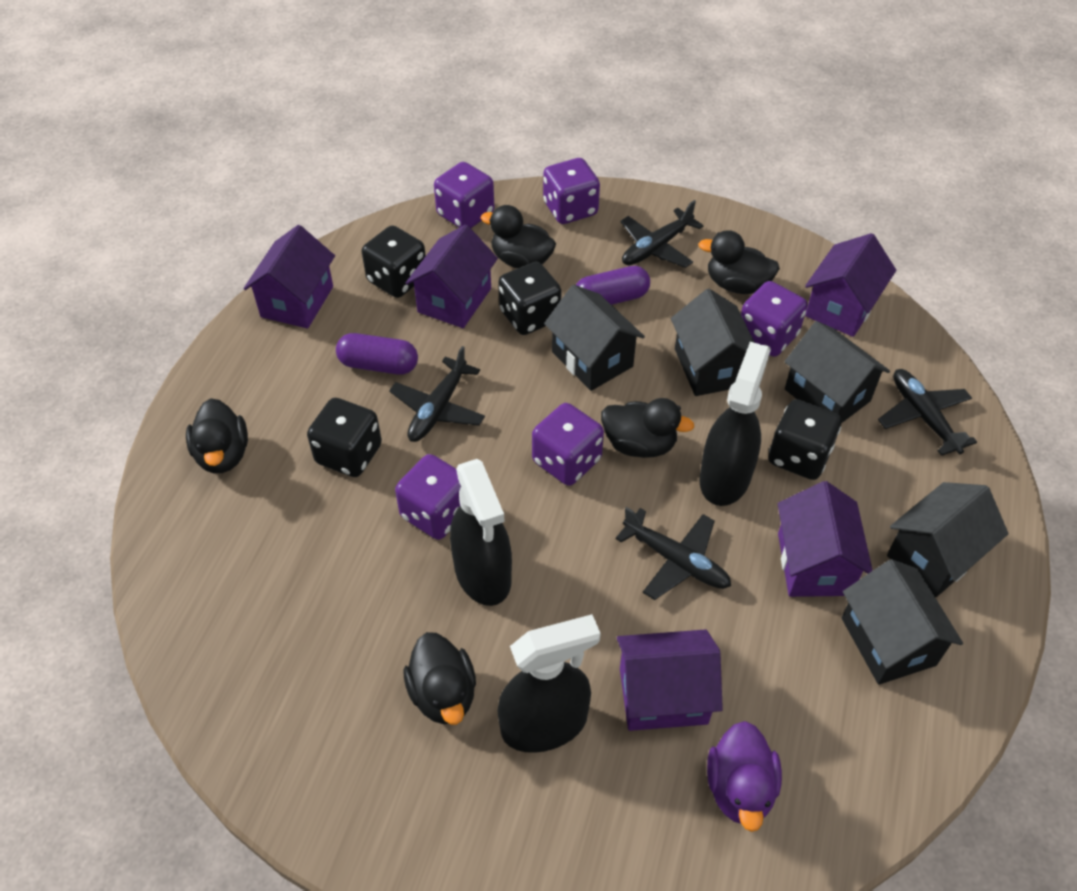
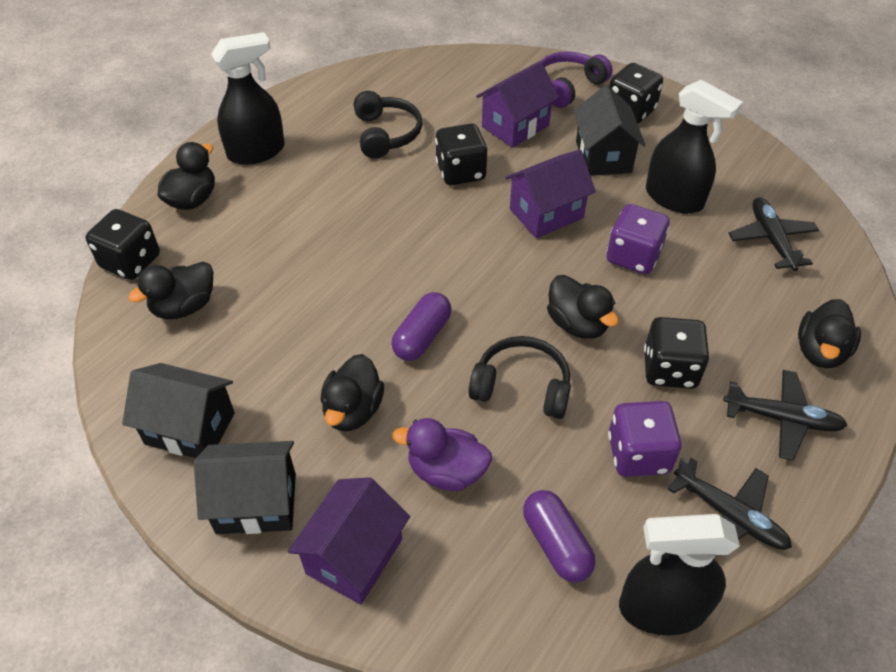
black headphones: none = 0 -> [354,91,422,159] [469,336,571,419] = 2
black house: [544,285,645,391] [671,289,755,396] [784,321,890,423] [841,559,963,684] [887,482,1009,597] = 5 -> [122,363,235,458] [194,441,296,534] [574,85,646,176] = 3
black plane: [389,346,485,442] [615,507,731,600] [620,200,704,268] [878,369,977,456] = 4 -> [668,457,792,556] [723,370,847,461] [729,197,819,271] = 3
purple dice: [395,454,461,540] [434,162,494,228] [532,403,604,486] [543,158,600,224] [741,281,807,357] = 5 -> [607,204,670,274] [608,401,682,477] = 2
purple headphones: none = 0 -> [541,52,612,108] = 1
purple house: [244,225,335,328] [406,224,498,328] [617,629,723,731] [778,481,873,597] [805,233,896,337] = 5 -> [288,477,410,605] [476,61,559,148] [505,150,596,238] = 3

